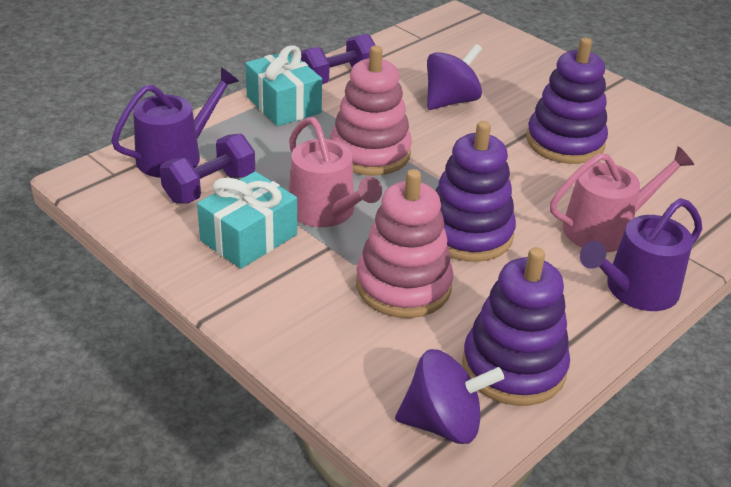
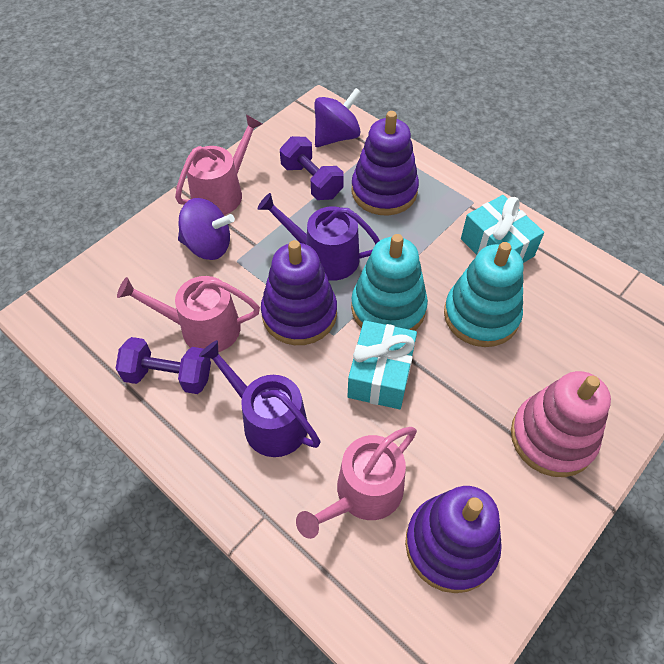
pink stacking toy: [330,46,412,176] [356,169,453,318] = 2 -> [511,371,611,477] = 1
pink watering can: [289,117,382,227] [550,146,694,252] = 2 -> [117,276,260,352] [175,114,262,215] [296,427,417,539] = 3
turquoise stacking toy: none = 0 -> [351,234,428,331] [444,242,524,347] = 2

